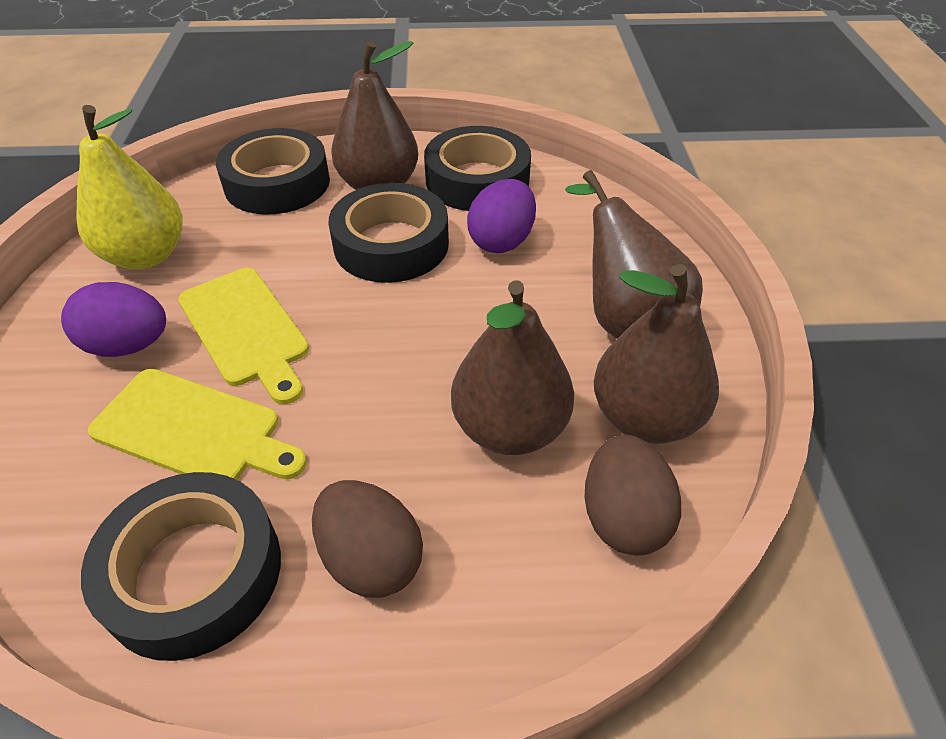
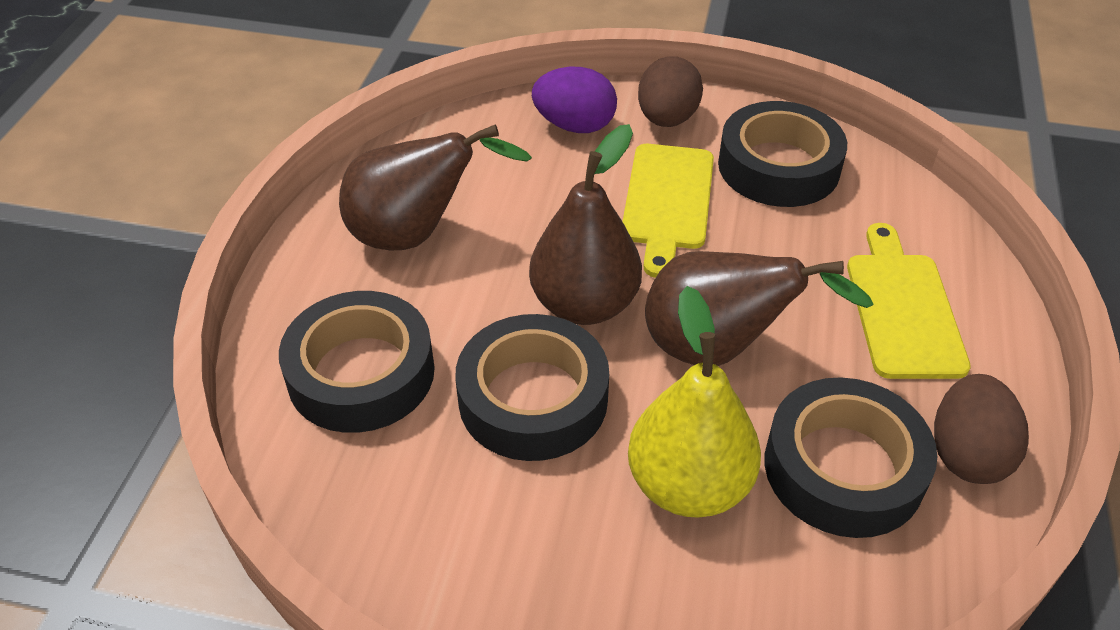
brown pear: [331,41,418,190] [451,280,574,455] [565,170,703,339] [594,264,719,444] = 4 -> [339,124,532,250] [529,124,642,325] [645,251,874,366] = 3
purple egg: [61,282,166,357] [467,179,536,253] = 2 -> [532,67,617,133] = 1

